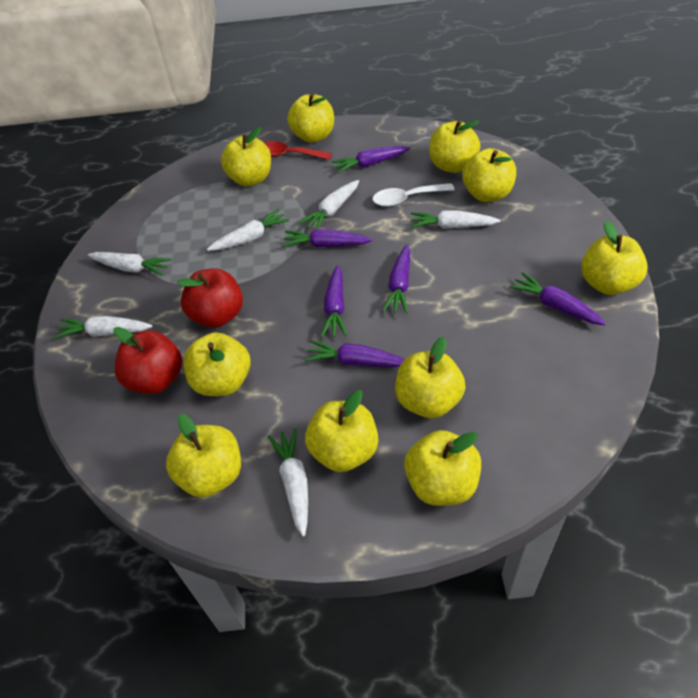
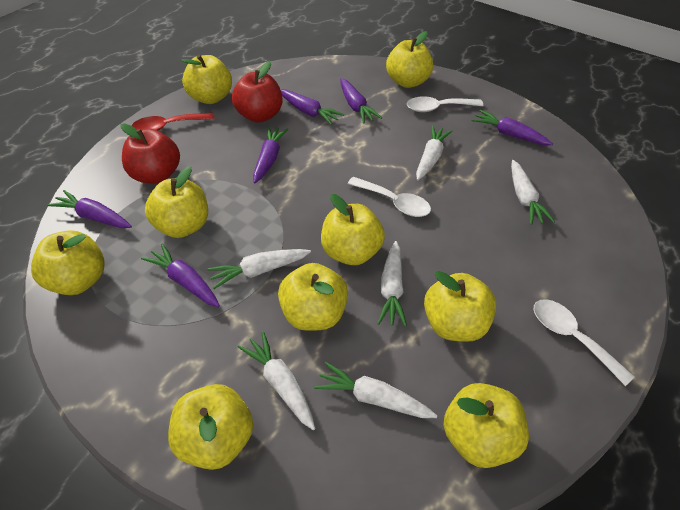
white spoon: [372,183,455,207] = 1 -> [348,177,431,217] [407,96,483,112] [534,299,635,386] = 3
yellow apple: [166,414,241,498] [184,332,250,396] [221,127,271,186] [287,94,334,143] [305,390,378,472] [395,337,466,418] [404,430,481,506] [429,120,480,173] [462,148,516,202] [581,221,648,295] = 10 -> [31,230,105,295] [145,166,208,238] [168,384,253,470] [181,55,232,104] [278,263,348,331] [321,194,385,265] [386,31,433,88] [424,271,496,342] [443,383,529,468] = 9

